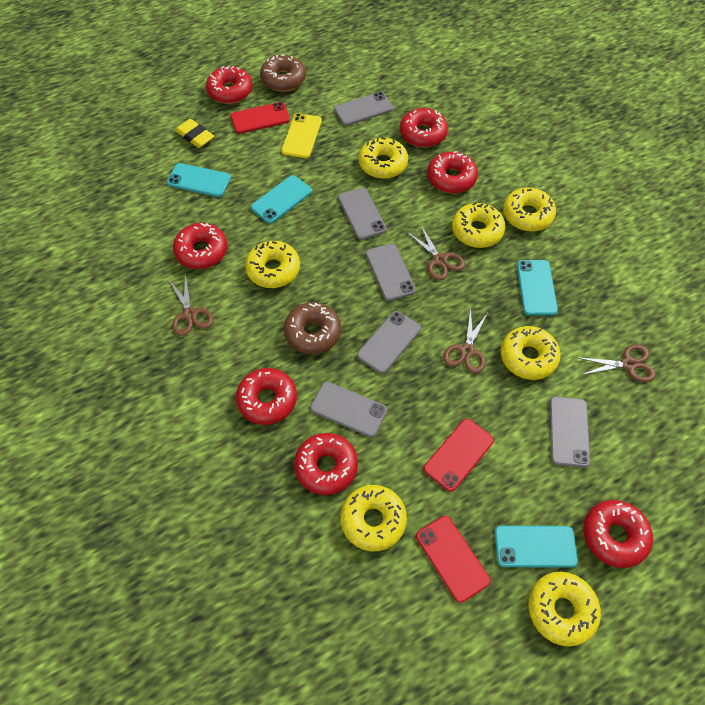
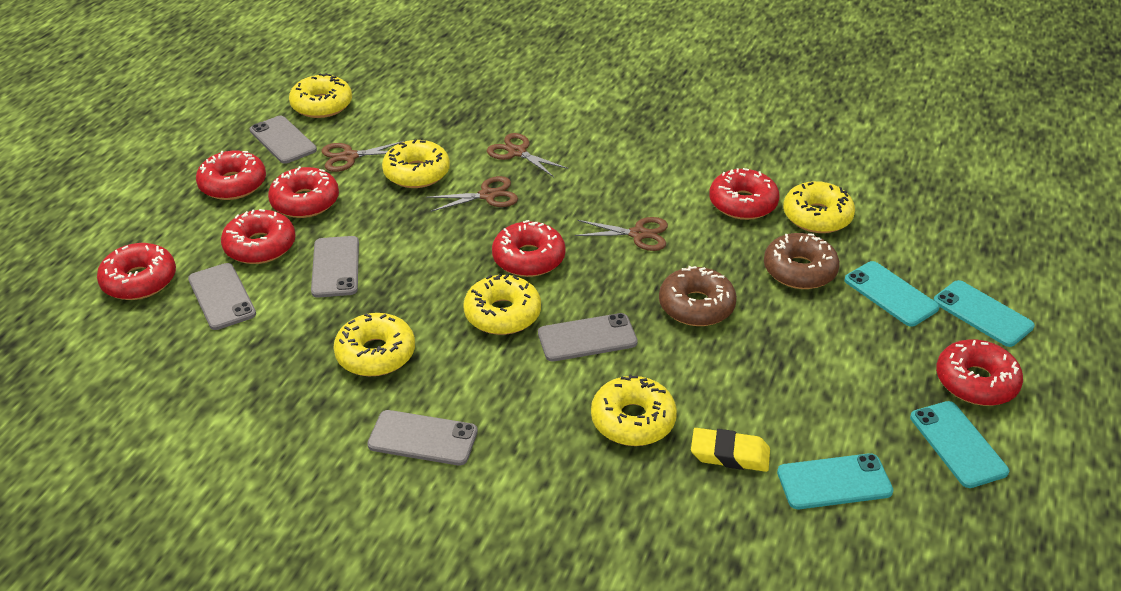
grey phone: [310,382,387,437] [334,92,393,126] [338,187,387,240] [357,311,421,374] [366,243,416,301] [549,397,590,468] = 6 -> [188,263,256,330] [250,116,317,164] [311,236,359,298] [367,410,478,466] [538,313,638,362] = 5
red phone: [230,102,290,134] [416,516,491,603] [423,419,494,492] = 3 -> none = 0
yellow donut: [245,241,300,288] [340,485,407,552] [359,138,408,179] [452,202,505,248] [501,326,561,380] [503,187,556,232] [528,571,601,647] = 7 -> [289,73,352,118] [334,313,415,377] [382,139,450,188] [463,274,541,335] [591,374,677,446] [783,181,855,233] = 6
yellow phone: [281,113,322,158] = 1 -> none = 0

